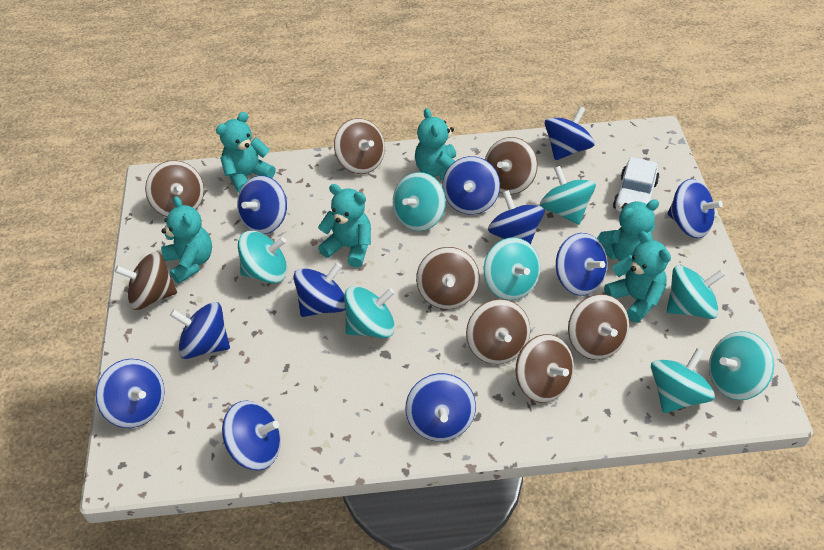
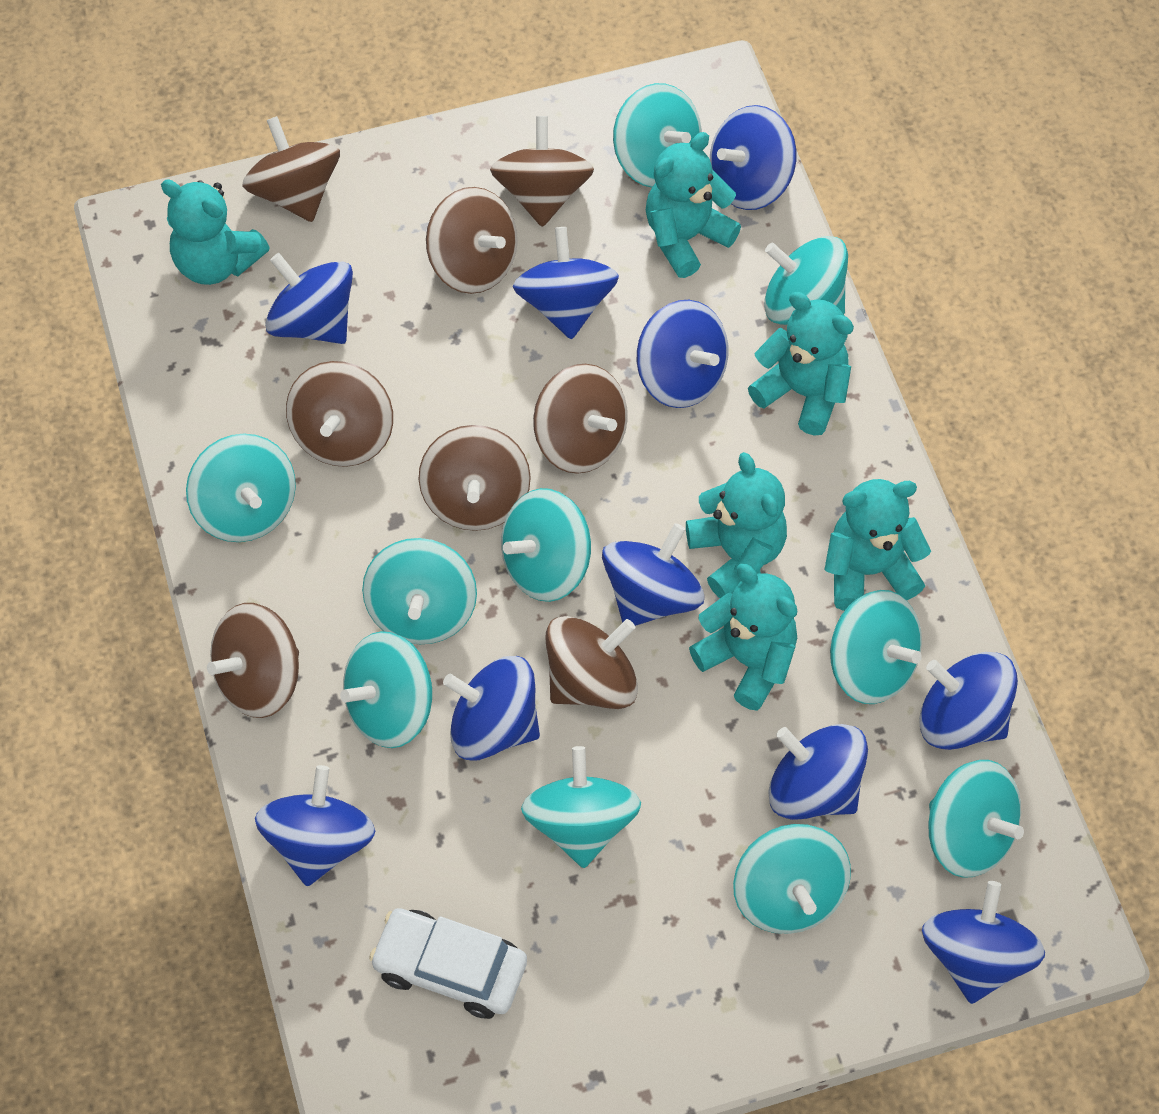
blue spinning top: [96,359,165,428] [170,302,230,359] [222,401,281,470] [237,176,287,234] [293,263,345,317] [406,373,476,441] [443,156,500,215] [488,190,545,244] [545,106,595,160] [556,233,608,296] [667,179,723,238] = 11 -> [255,765,375,886] [265,253,353,344] [443,656,540,761] [513,227,619,339] [602,523,704,626] [637,300,729,408] [710,105,797,210] [768,724,868,820] [919,652,1018,750] [922,881,1045,1004] = 10
turquoise spinning top: [238,231,287,284] [344,286,395,338] [393,172,446,231] [484,237,540,300] [540,166,596,225] [651,348,715,413] [667,265,725,319] [709,331,774,400] = 8 -> [186,434,296,542] [340,631,432,748] [362,538,477,644] [501,488,591,602] [521,746,641,868] [613,83,702,188] [733,824,851,934] [764,236,848,325] [830,590,922,704] [928,760,1024,878] = 10

